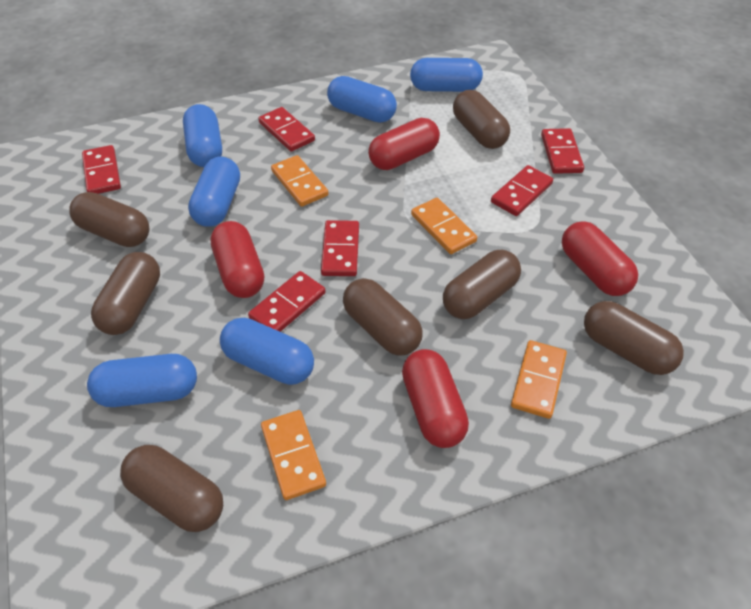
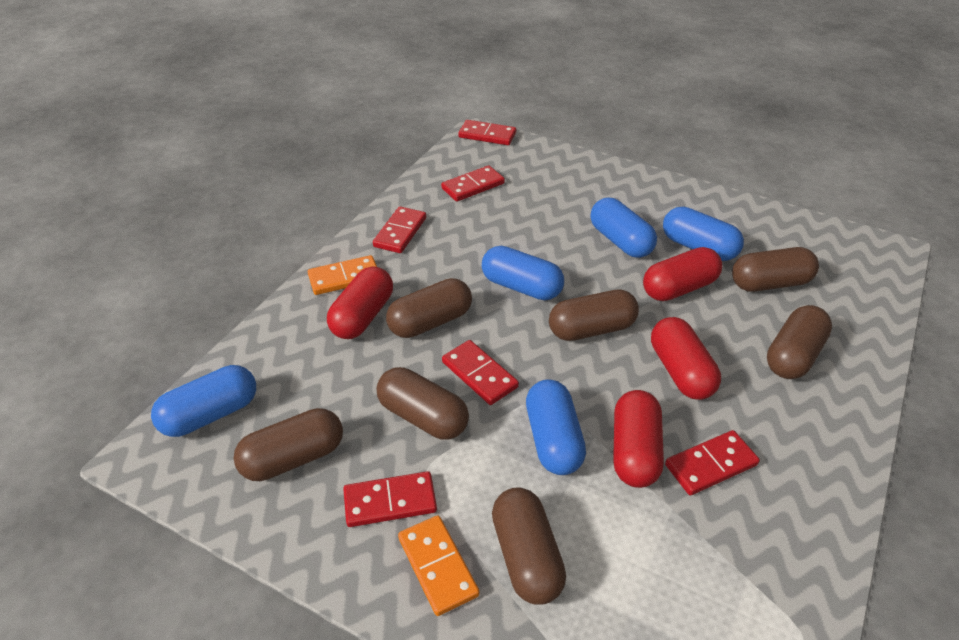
blue capsule: [87,354,197,407] [183,104,222,167] [188,156,240,227] [220,318,314,385] [327,76,397,123] [410,58,483,92] = 6 -> [151,365,256,437] [482,246,564,300] [526,380,586,475] [590,198,657,258] [663,207,744,261] = 5
orange domino: [261,410,326,500] [271,155,328,207] [411,198,477,254] [511,340,567,419] = 4 -> [308,255,377,295] [398,515,480,616] = 2

